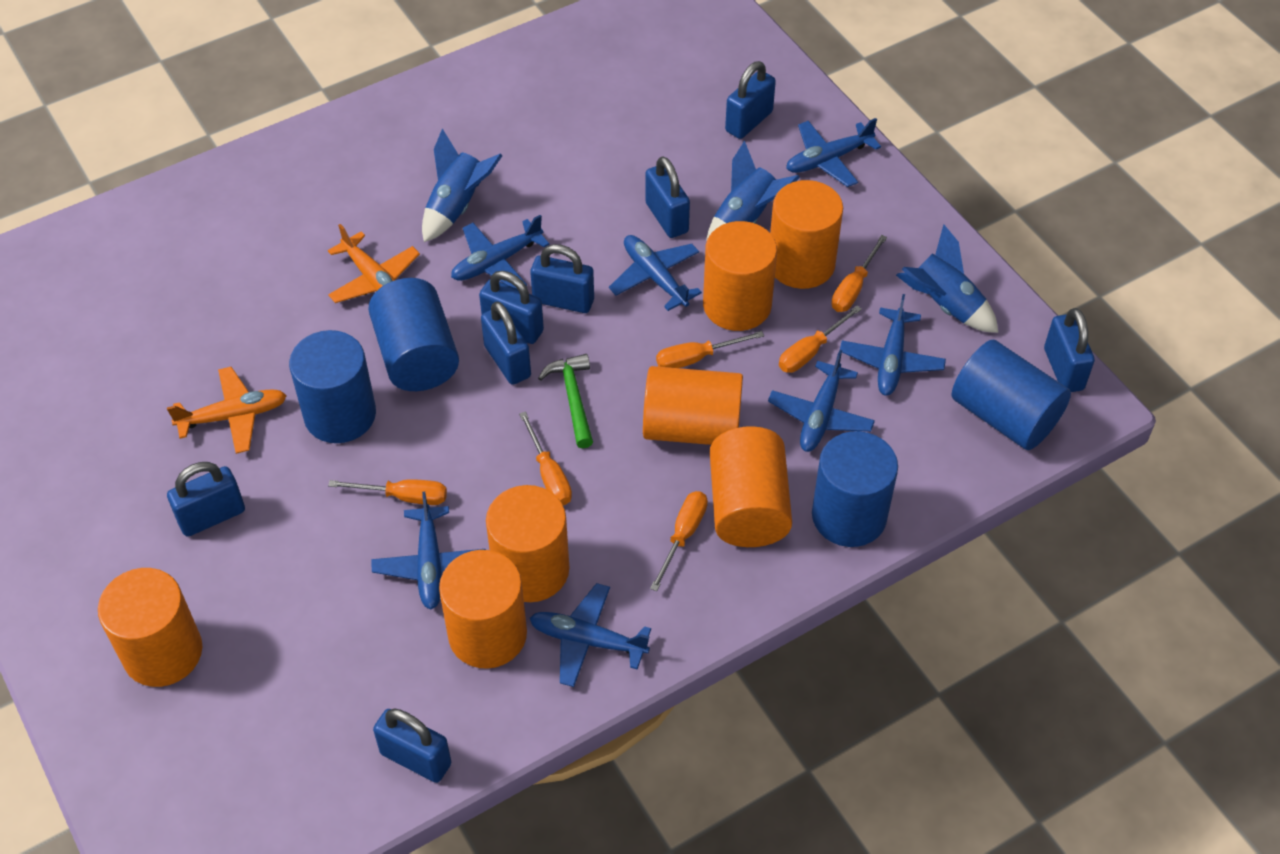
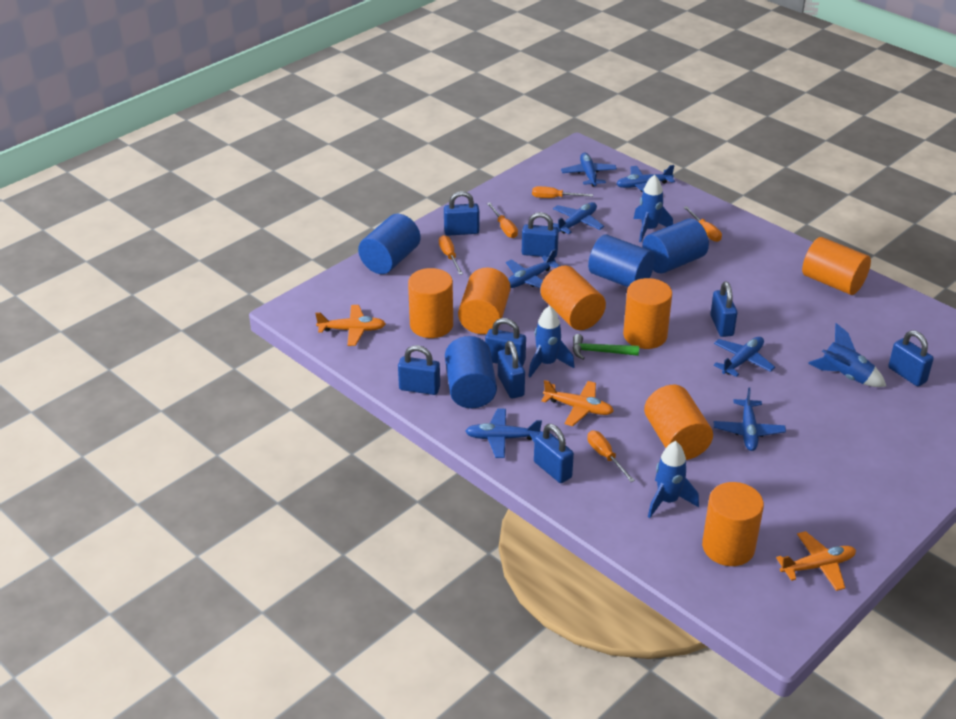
blue rocket: [422,129,503,242] [706,141,800,242] [896,224,998,333] = 3 -> [528,306,575,377] [634,175,673,242] [648,441,699,518] [808,323,886,387] = 4
orange plane: [167,367,287,454] [328,224,420,303] = 2 -> [315,305,386,346] [541,380,614,426] [776,531,856,591] = 3
orange screwdriver: [328,479,447,505] [519,411,572,505] [650,491,708,591] [656,331,764,368] [779,306,862,373] [831,235,887,312] = 6 -> [439,235,463,275] [487,203,518,238] [532,186,593,198] [587,431,635,482] [683,206,722,242] = 5

